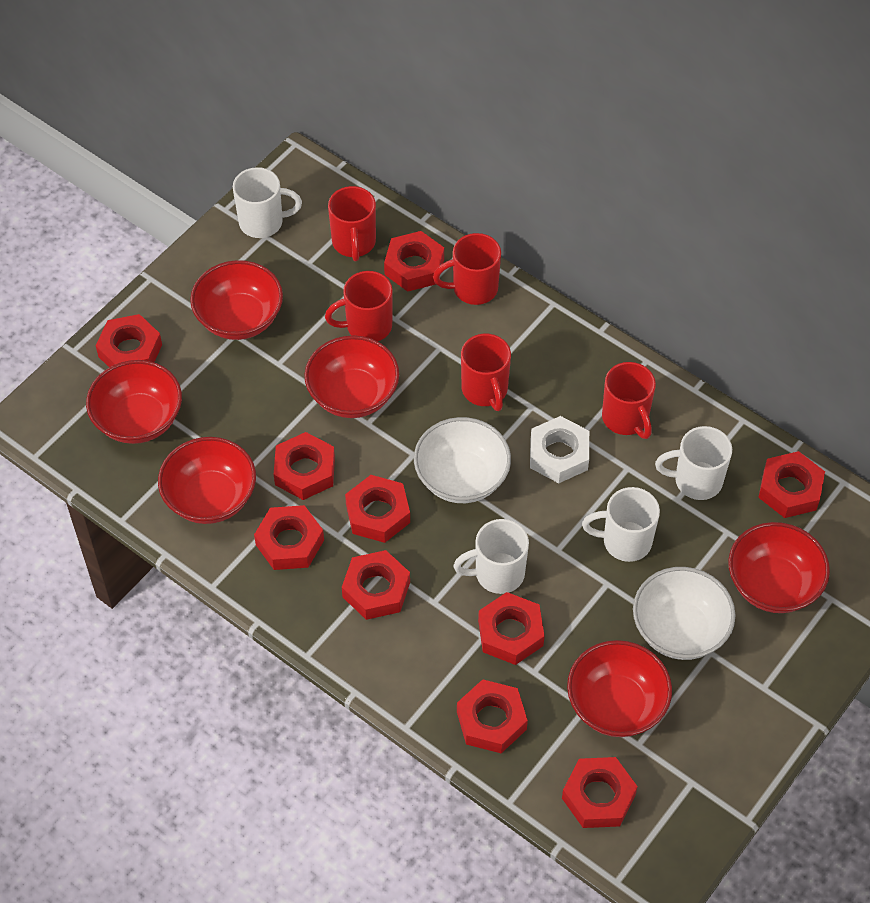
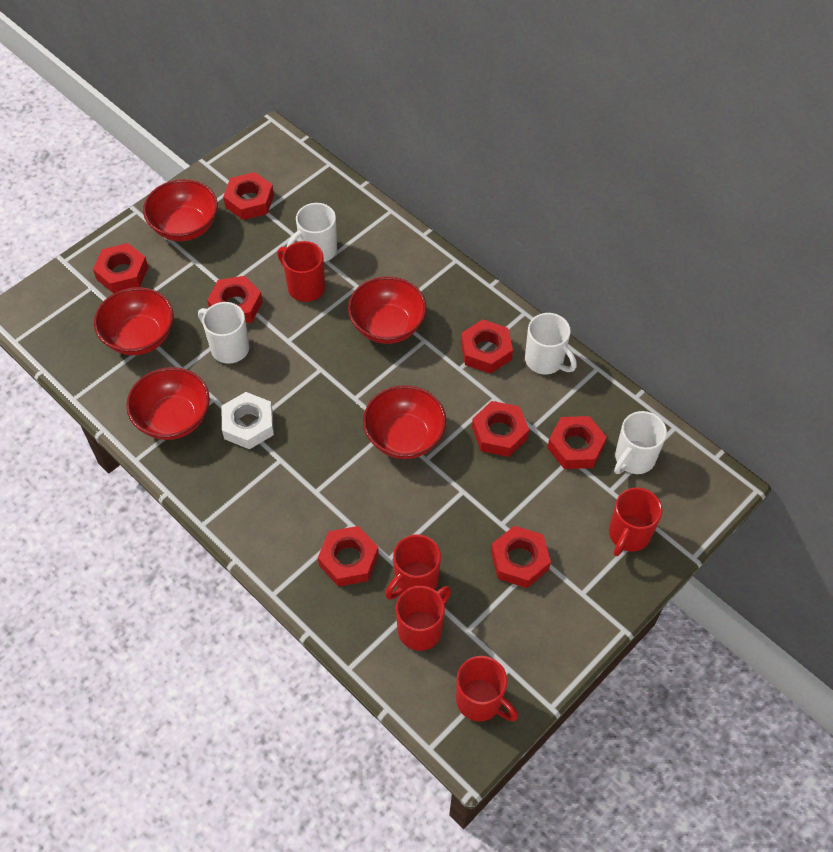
red bowl: [86,360,182,444] [158,437,256,524] [190,260,283,340] [304,335,399,418] [567,640,672,737] [728,522,830,613] = 6 -> [94,287,174,355] [126,367,210,440] [143,179,218,241] [348,276,426,344] [363,385,446,459] = 5
red nut: [96,314,162,367] [254,505,324,570] [274,432,335,500] [342,550,410,620] [345,475,410,543] [384,231,444,292] [457,679,528,753] [478,592,544,665] [562,757,638,828] [758,451,825,518] = 10 -> [93,243,148,294] [207,276,263,323] [223,172,274,220] [318,526,379,587] [461,319,513,374] [472,401,529,457] [491,526,551,588] [547,416,607,469] = 8
white bowl: [414,417,511,503] [633,567,736,660] = 2 -> none = 0

